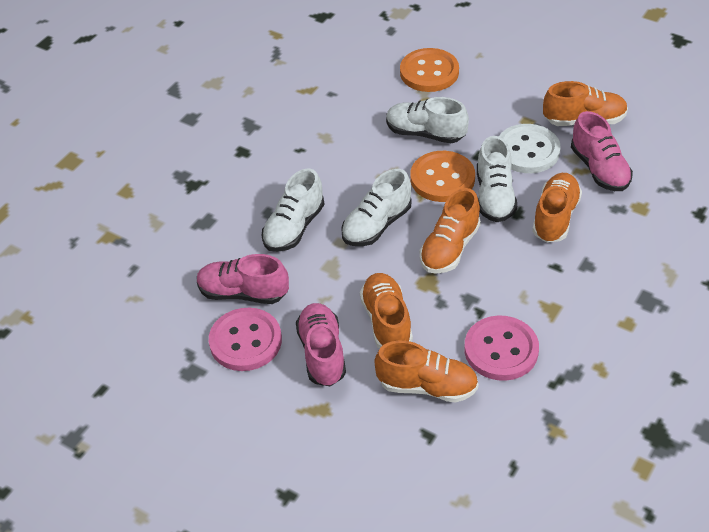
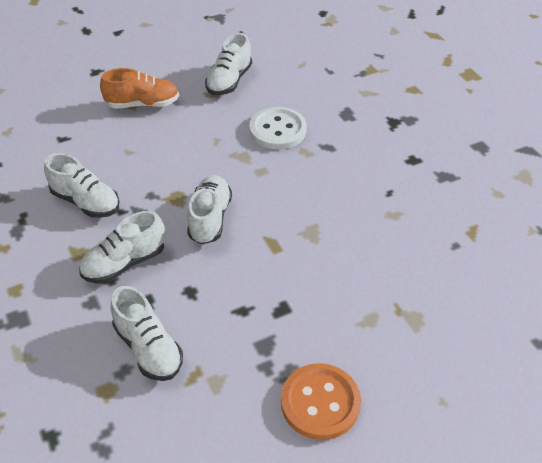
orange button: [400,48,459,92] [410,151,475,202] = 2 -> [281,363,361,440] = 1
orange shoe: [360,273,413,349] [375,341,478,403] [420,188,481,274] [532,173,582,243] [543,81,628,126] = 5 -> [100,68,179,109] = 1
pink button: [209,308,282,371] [464,316,539,381] = 2 -> none = 0
pink shoe: [197,254,289,304] [296,303,346,386] [571,111,633,191] = 3 -> none = 0
white shoe: [262,169,325,252] [341,169,411,246] [386,97,469,143] [477,136,517,222] = 4 -> [44,153,119,218] [79,211,165,284] [110,286,183,381] [187,175,232,244] [205,33,252,95] = 5

